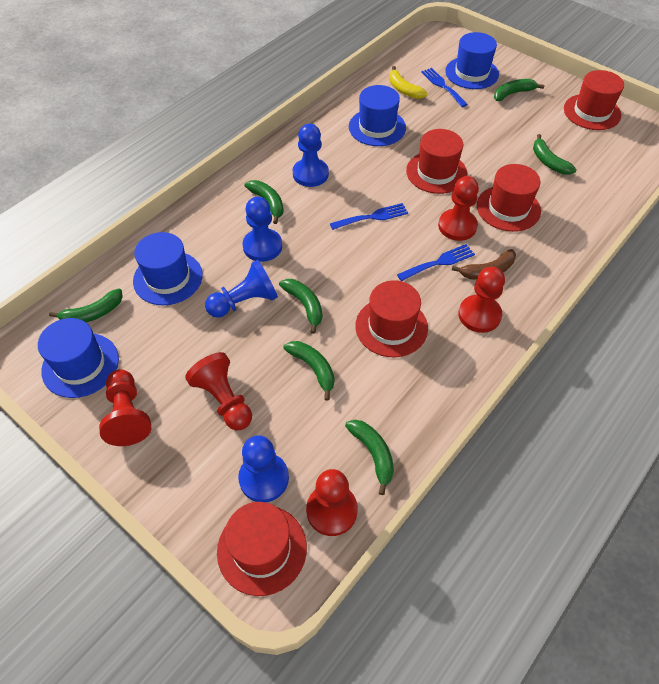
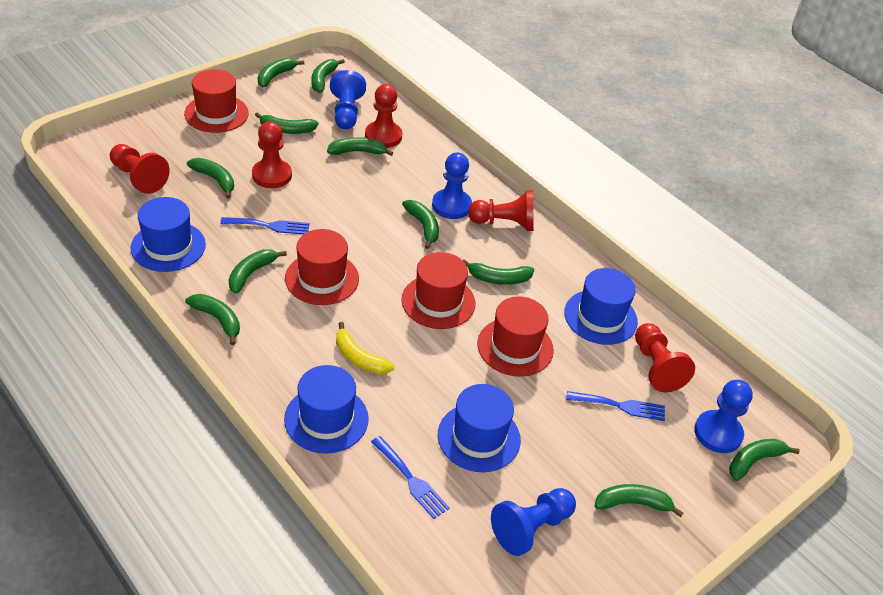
brown banana: [452,249,516,280] = 1 -> none = 0
green banana: [49,288,123,322] [245,180,284,224] [279,279,322,334] [283,341,334,401] [345,420,394,495] [494,79,544,101] [533,134,576,175] = 7 -> [185,294,240,345] [187,158,234,198] [229,249,287,294] [255,112,319,134] [258,58,305,88] [312,59,345,93] [327,137,393,156] [402,200,439,249] [463,259,534,285] [595,484,683,517] [729,439,800,481] = 11
red hat: [217,502,307,596] [355,280,428,357] [406,129,467,194] [477,164,541,232] [564,70,624,130] = 5 -> [184,69,249,133] [285,229,359,305] [401,252,475,329] [477,296,554,377] = 4

